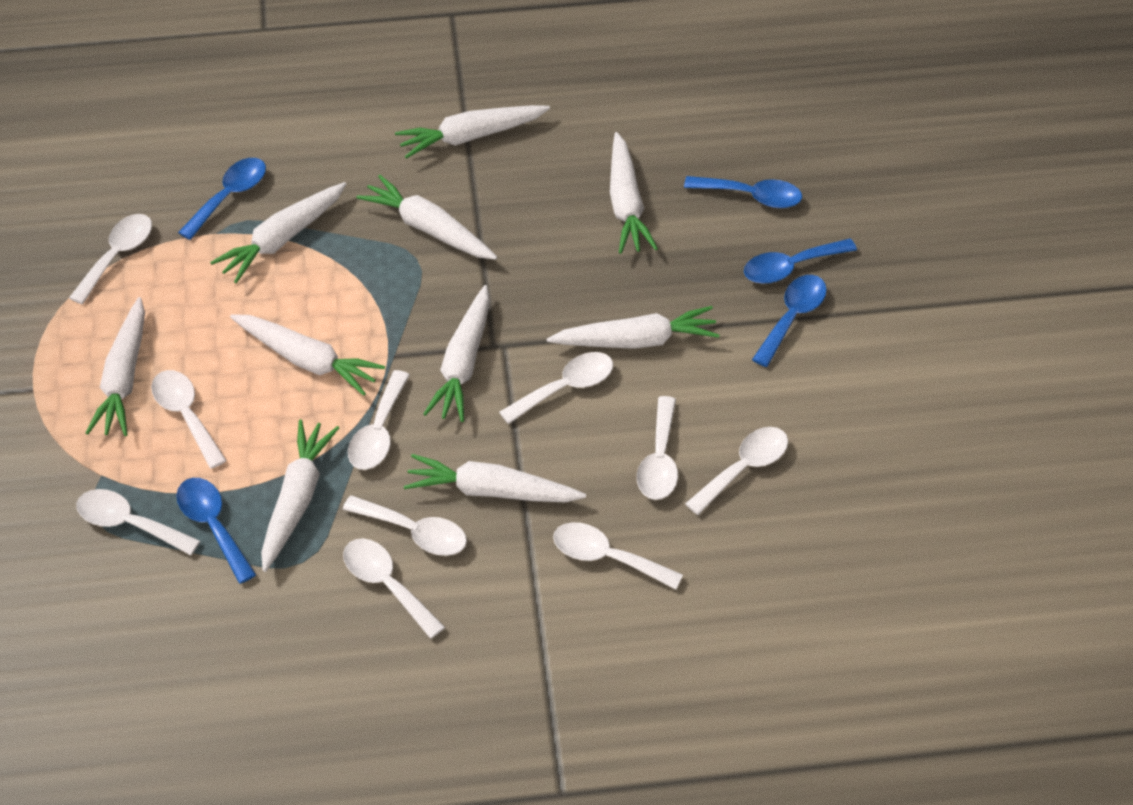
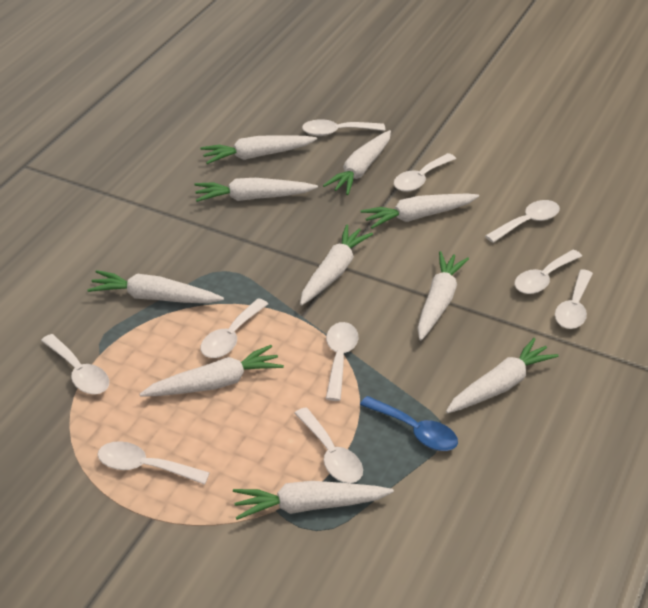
blue spoon: [176,478,256,584] [178,158,266,240] [684,176,802,208] [744,239,857,284] [752,275,827,367] = 5 -> [360,396,458,451] = 1

